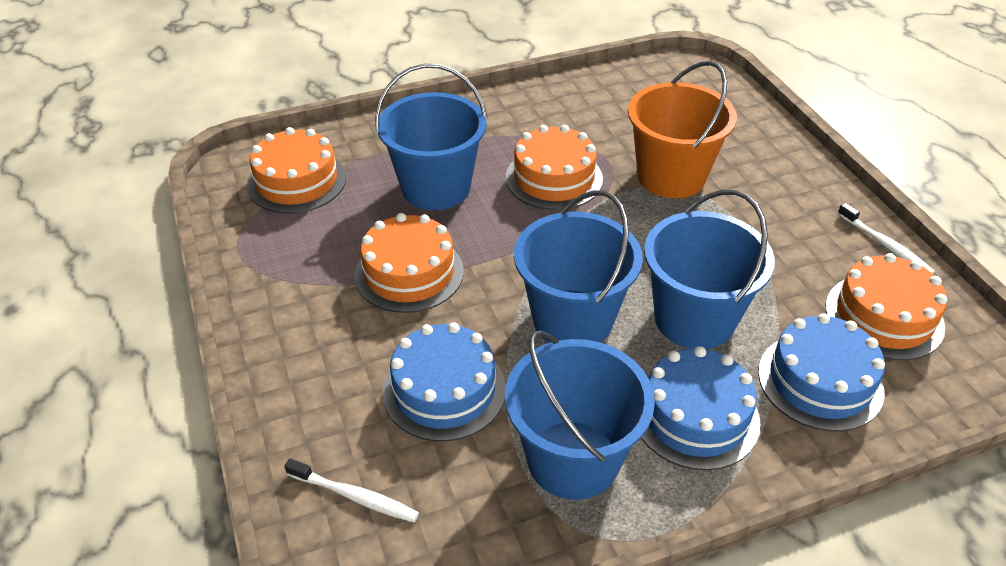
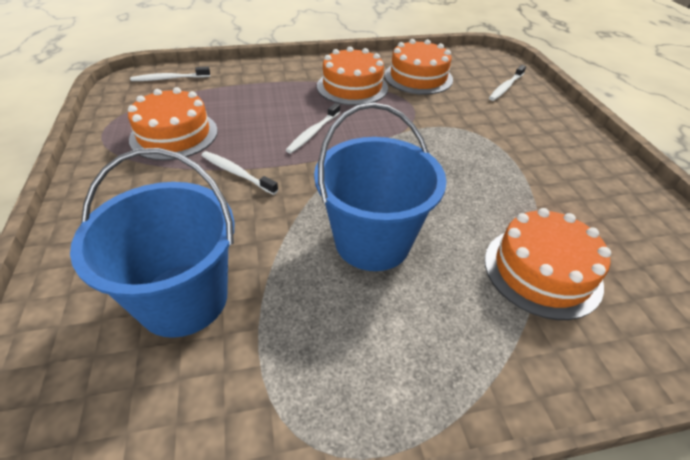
blue bucket: [375,64,488,210] [505,331,655,500] [514,190,643,343] [644,190,775,349] = 4 -> [70,148,235,338] [314,102,447,271] = 2
blue cake: [382,322,506,441] [641,346,760,470] [758,313,885,432] = 3 -> none = 0
orange bucket: [628,61,737,198] = 1 -> none = 0
white toothbrush: [284,459,419,522] [838,203,935,274] = 2 -> [130,67,210,81] [201,151,278,195] [286,103,340,153] [489,65,526,101] = 4

